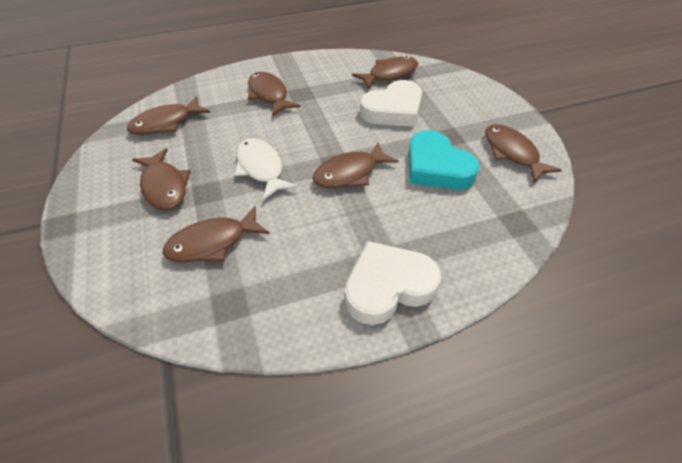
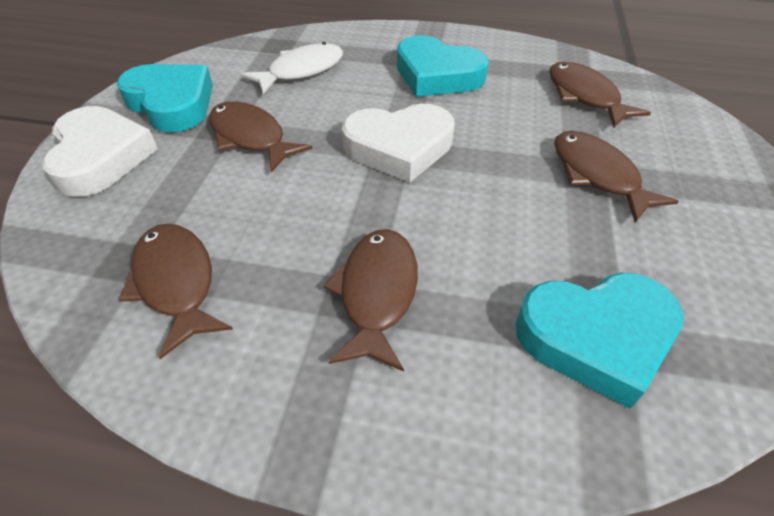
brown fish: [127,96,210,135] [132,148,191,210] [163,206,270,262] [248,72,300,116] [313,142,398,188] [352,56,418,89] [485,124,562,183] = 7 -> [119,223,233,359] [209,101,313,173] [323,229,418,372] [549,62,651,128] [554,131,679,223] = 5
turquoise heart: [408,130,480,190] = 1 -> [117,64,213,132] [397,35,489,97] [515,273,684,409] = 3

